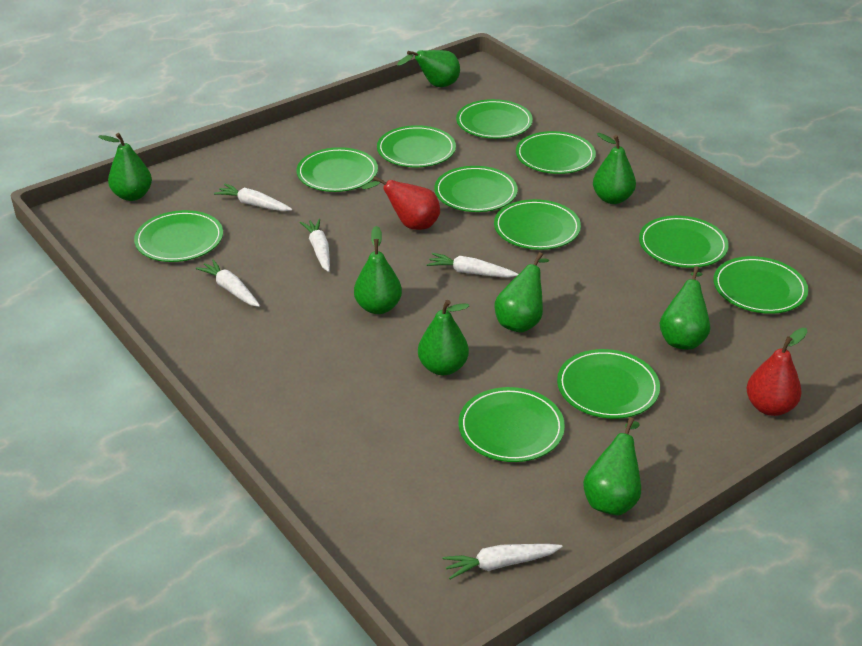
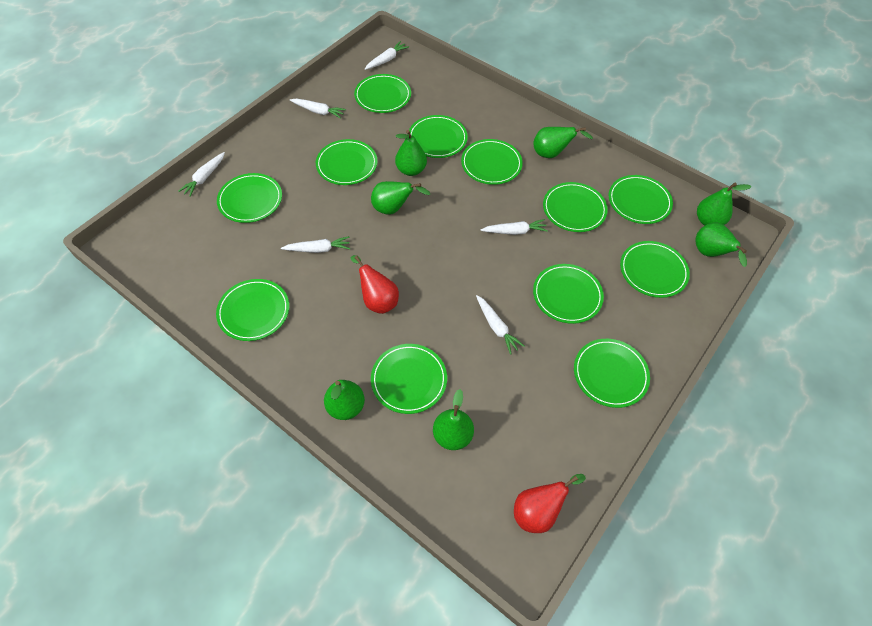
green pear: [98,133,152,201] [354,226,402,314] [397,50,460,87] [418,300,469,375] [495,252,549,333] [583,417,641,516] [593,133,636,204] [659,266,710,350] = 8 -> [324,380,365,420] [371,181,430,215] [395,130,427,176] [433,389,474,450] [533,127,593,158] [695,222,747,267] [697,182,752,226] = 7
green plate: [134,210,223,262] [296,147,378,192] [377,125,456,167] [434,166,518,212] [456,99,533,139] [458,387,565,462] [494,199,581,250] [516,131,596,174] [557,349,660,419] [639,216,729,268] [714,256,808,314] = 11 -> [216,279,289,341] [217,173,282,223] [316,139,378,185] [354,74,411,113] [371,344,447,414] [409,115,468,158] [461,139,523,185] [533,264,604,324] [543,182,608,232] [574,339,650,408] [609,175,673,224] [620,241,690,298] = 12
white carrot: [196,259,260,307] [214,184,292,211] [300,219,330,272] [427,253,519,277] [443,544,563,579] = 5 -> [178,152,225,197] [281,236,350,253] [290,99,346,119] [365,41,409,70] [476,295,524,354] [480,219,548,235] = 6

